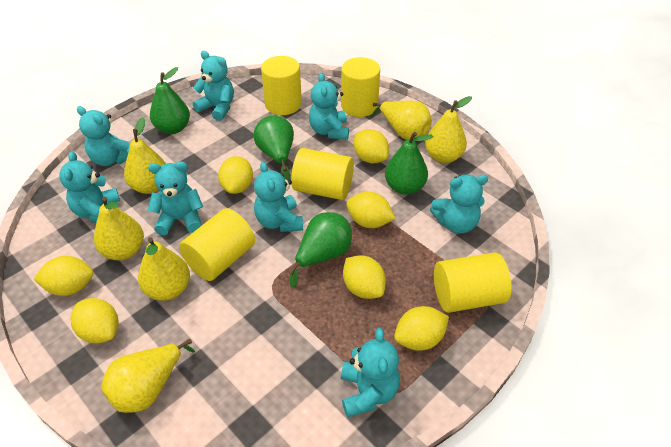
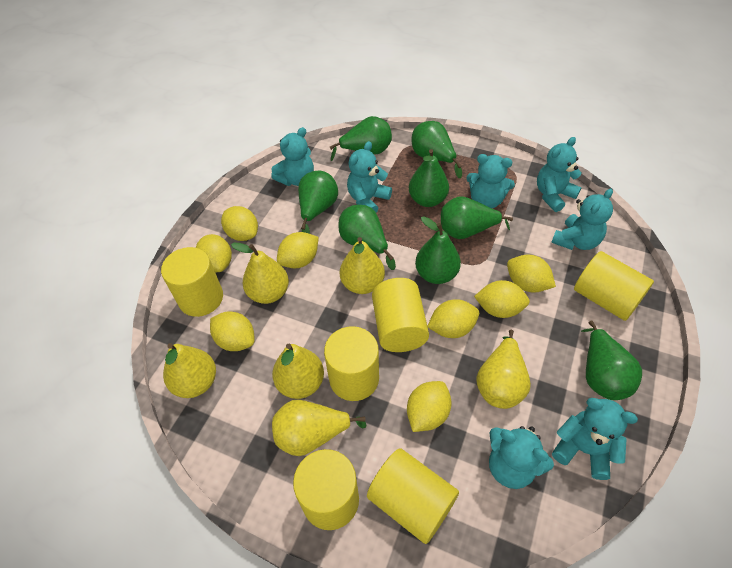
green pear: [150,67,190,134] [253,115,294,181] [289,212,352,288] [385,132,433,195] = 4 -> [298,171,338,234] [330,116,392,161] [338,205,396,270] [409,149,449,207] [412,121,462,178] [415,217,461,284] [441,196,513,239] [581,320,642,400] = 8
turquoise teddy bear: [59,151,120,223] [77,106,130,166] [148,161,203,235] [193,51,234,121] [254,162,303,232] [309,73,349,140] [341,328,400,418] [430,175,488,234] = 8 -> [271,127,314,186] [347,141,392,213] [466,154,515,208] [489,426,554,489] [537,137,582,212] [551,188,613,250] [552,398,638,480] = 7
yellow cylinder: [179,208,255,281] [261,56,302,115] [291,148,354,200] [341,57,380,117] [434,252,512,313] = 5 -> [161,247,223,317] [293,449,359,530] [324,326,379,401] [367,448,459,544] [372,278,429,352] [574,251,654,321] = 6
yellow lemon: [34,256,94,296] [70,298,119,343] [218,156,253,194] [343,255,386,299] [346,192,395,228] [354,129,389,163] [394,306,449,350] = 7 -> [196,234,232,272] [210,311,254,351] [221,206,258,241] [277,232,319,268] [407,381,451,432] [427,299,479,338] [474,280,530,318] [507,255,556,293] = 8

